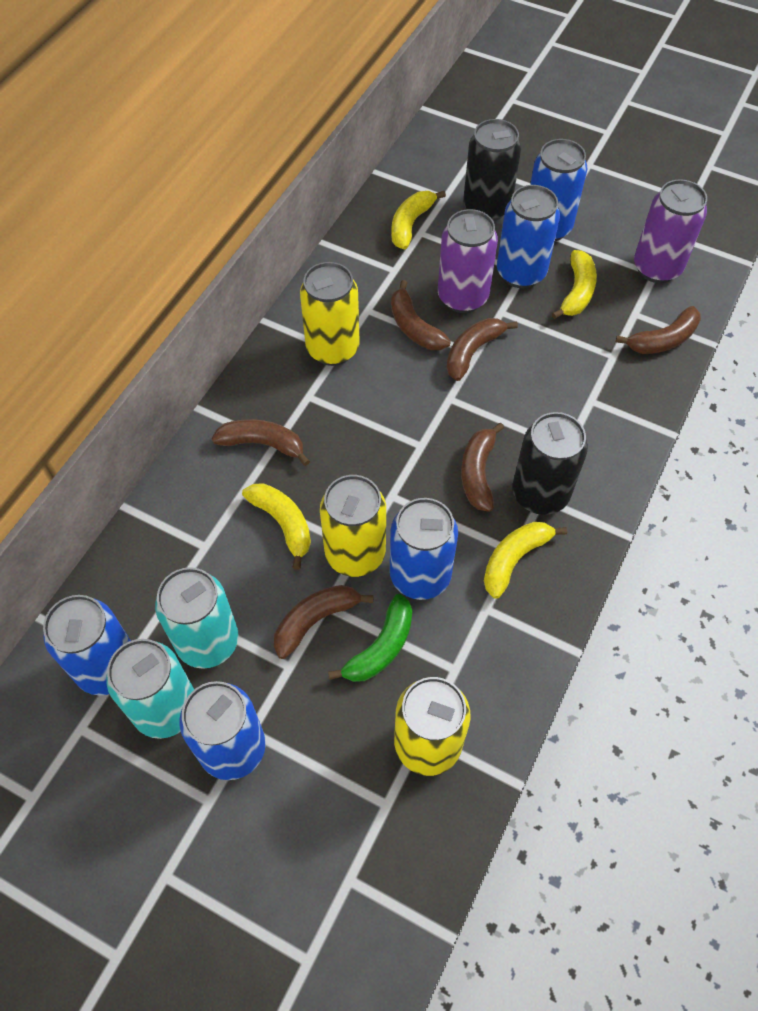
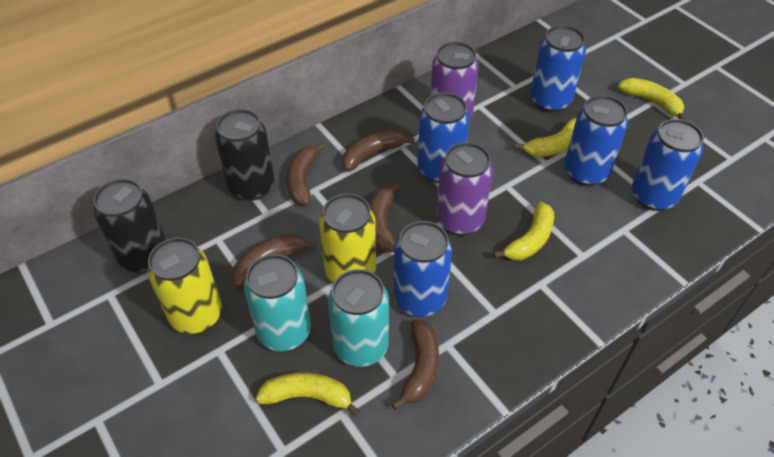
brown banana: [212,419,310,466] [274,585,374,659] [391,280,451,350] [446,318,518,381] [461,423,504,512] [616,306,701,354] = 6 -> [232,234,316,287] [287,143,325,205] [342,130,415,171] [369,183,400,252] [391,319,439,410] = 5
green banana: [328,594,412,682] = 1 -> none = 0
yellow can: [300,262,360,366] [320,475,386,577] [394,677,471,776] = 3 -> [147,238,222,334] [319,194,376,283] = 2

